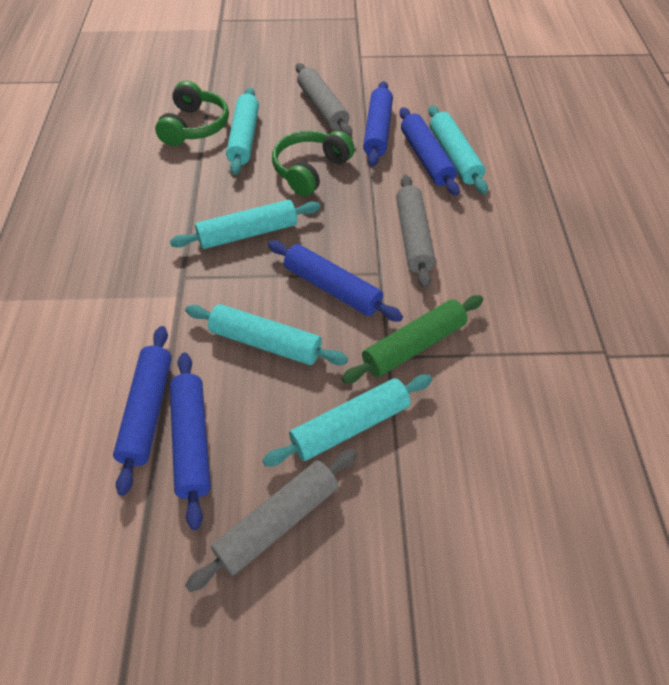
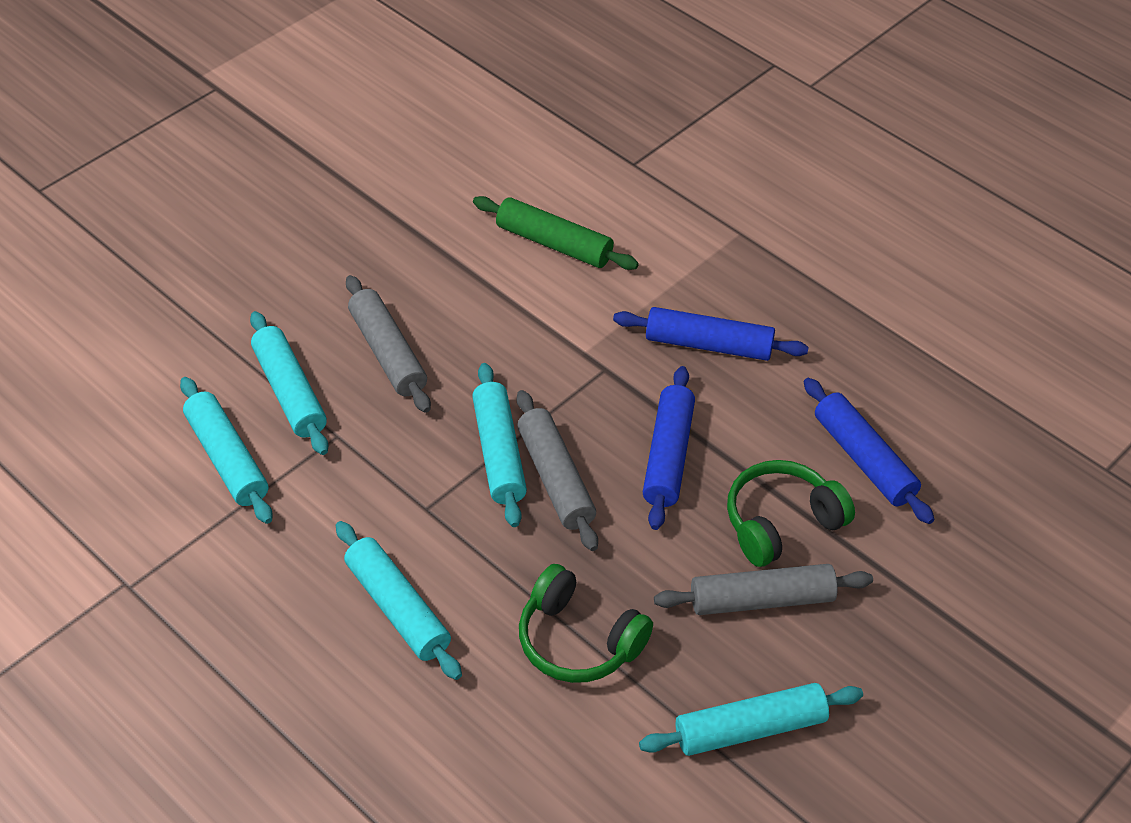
blue rolling pin: [113,326,172,496] [170,353,211,530] [268,240,403,322] [363,81,393,167] [399,107,460,196] = 5 -> [613,307,809,361] [643,366,695,530] [804,378,934,524] = 3

